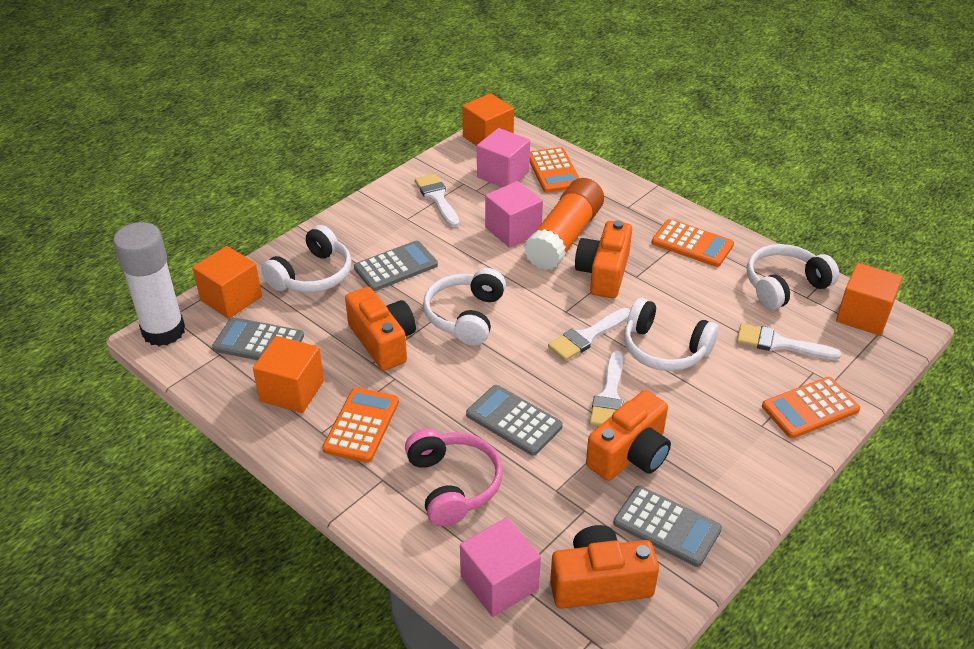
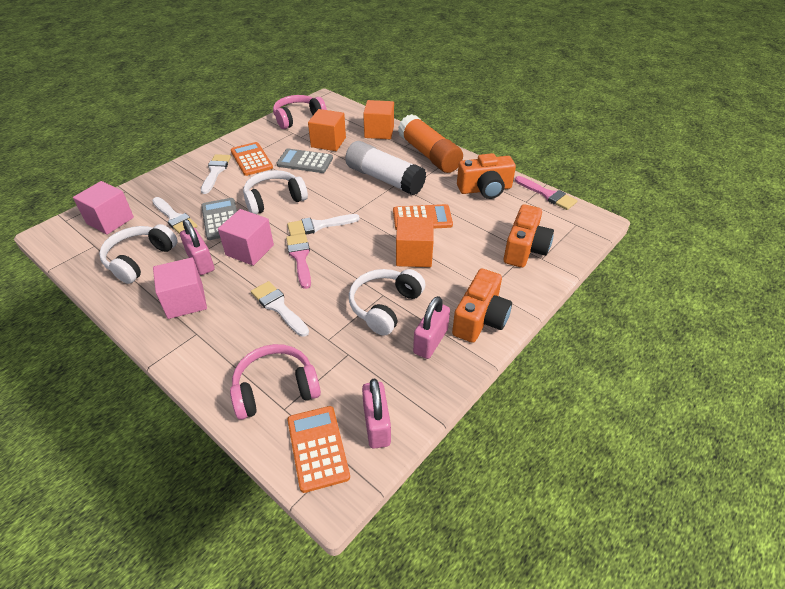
grey calculator: [212,317,304,360] [354,241,438,291] [466,385,563,456] [613,486,722,567] = 4 -> [201,198,237,240] [276,148,333,173] = 2
orange calculator: [322,387,399,463] [530,147,579,193] [652,219,734,267] [762,377,860,438] = 4 -> [231,142,273,176] [288,406,350,493] [393,204,453,230] = 3
orange camera: [345,287,416,371] [550,525,659,609] [575,220,632,298] [586,390,671,481] = 4 -> [452,269,512,343] [457,153,516,199] [504,204,554,268] = 3
orange cube: [192,246,262,319] [253,336,324,413] [462,93,514,146] [836,263,903,336] = 4 -> [308,109,346,151] [363,100,394,139] [396,217,434,267] = 3
pink brush: none = 0 -> [286,234,311,289] [515,176,577,210] = 2
pink headphones: [405,428,503,526] = 1 -> [230,344,321,420] [273,95,327,129] = 2
pink padlock: none = 0 -> [180,219,214,275] [362,379,391,449] [413,296,450,359] = 3
white headphones: [261,225,351,293] [423,268,506,346] [624,298,719,371] [747,244,839,310] = 4 -> [99,224,177,284] [243,170,308,214] [349,269,425,336] = 3

